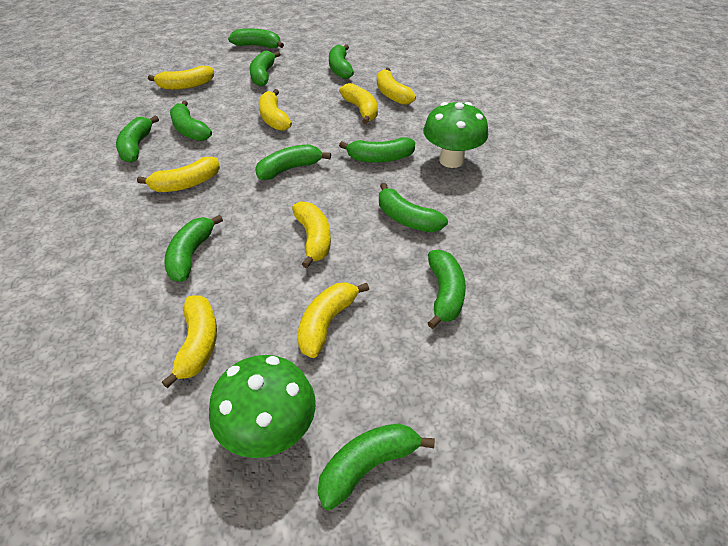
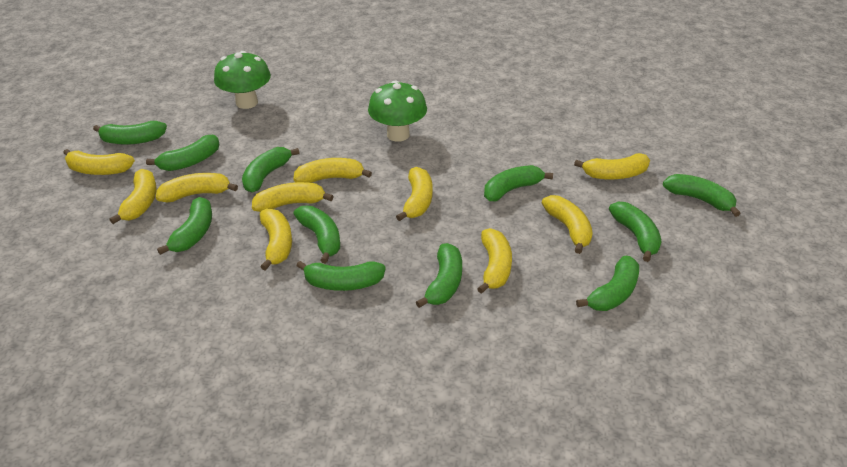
yellow banana: [137,157,220,192] [148,66,214,90] [162,296,217,389] [259,89,292,131] [292,201,331,268] [297,282,369,358] [339,83,378,124] [377,68,416,105] = 8 -> [63,149,135,175] [109,169,157,224] [156,173,238,203] [252,182,334,212] [260,208,292,271] [293,158,372,183] [396,167,433,221] [477,228,512,294] [542,195,593,254] [574,153,650,179] = 10

